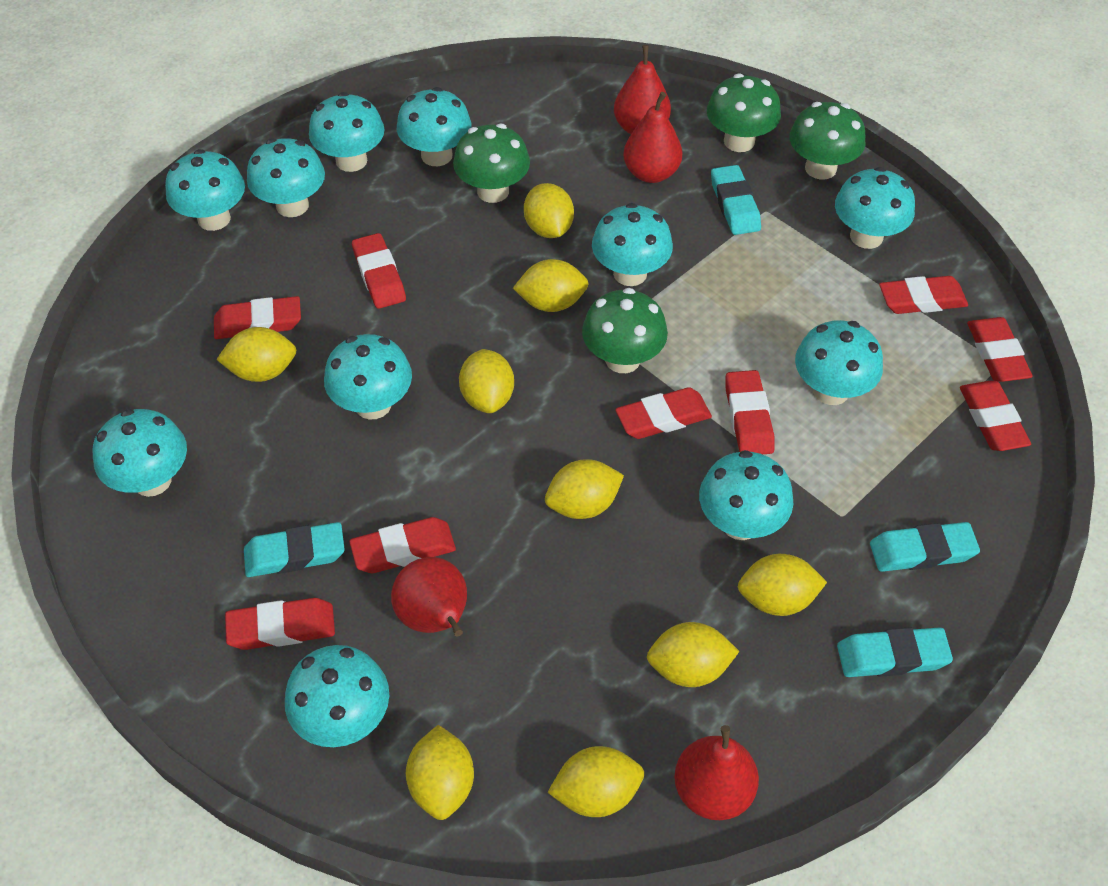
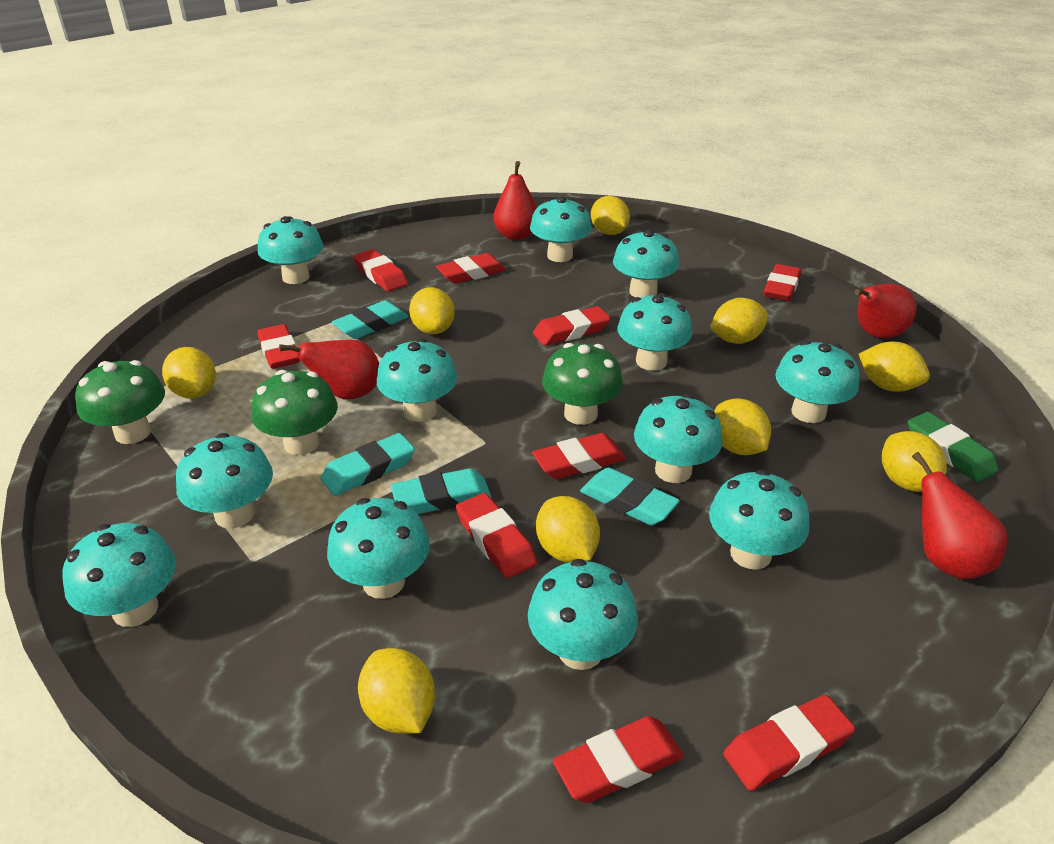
green eraser: none = 0 -> [908,412,999,482] = 1
green mushroom: [453,124,530,203] [582,288,668,373] [707,74,781,152] [789,102,866,180] = 4 -> [75,360,165,444] [251,370,338,455] [542,343,623,425] = 3
turquoise mushroom: [93,409,187,497] [165,149,245,231] [247,138,325,217] [285,645,389,747] [309,92,385,172] [324,334,412,420] [397,87,471,166] [592,203,673,286] [699,450,793,540] [795,320,883,405] [835,167,915,249] = 11 -> [62,523,176,627] [176,433,273,529] [258,216,323,284] [327,498,430,599] [377,338,457,422] [528,559,638,670] [530,196,592,262] [613,230,679,298] [617,293,692,371] [634,394,723,483] [709,470,809,570] [775,341,859,423] = 12

